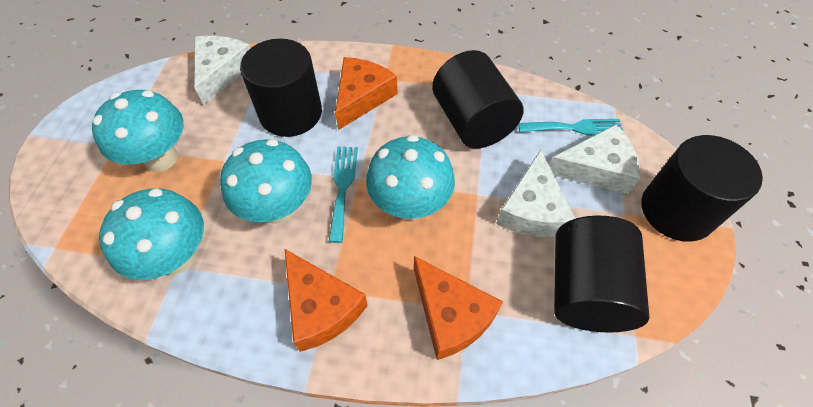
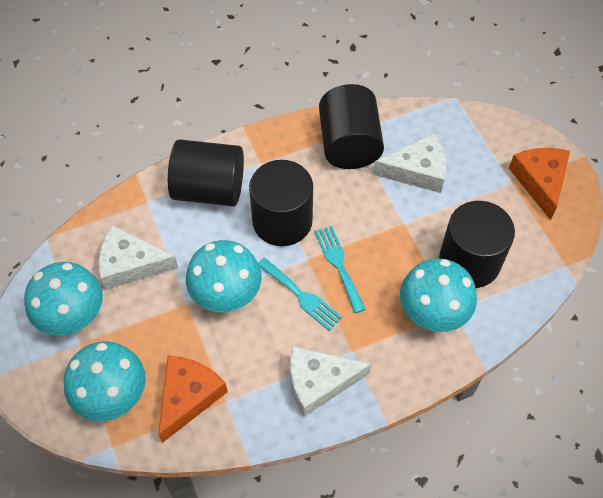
orange cheese: [285,249,368,352] [335,57,397,130] [414,256,503,360] = 3 -> [158,356,228,443] [509,148,570,220] = 2

